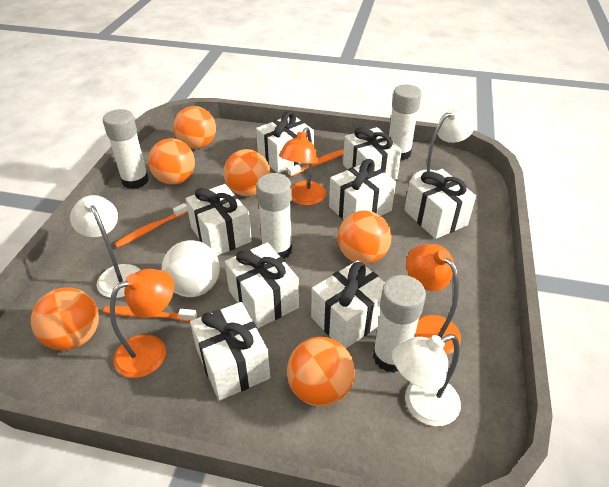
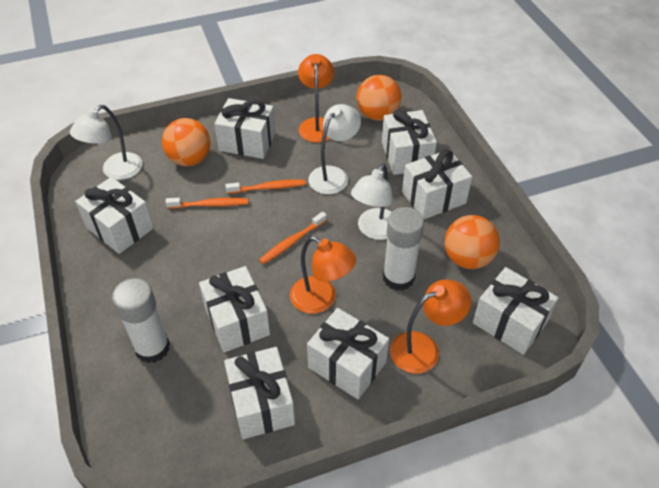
orange ball: [31,287,99,350] [148,138,195,185] [173,106,216,149] [224,149,271,196] [287,337,355,407] [338,210,391,264] = 6 -> [162,118,211,166] [357,75,402,121] [444,215,500,269] = 3
white ball: [162,240,220,297] = 1 -> none = 0
white glue stick: [103,109,149,189] [256,173,292,259] [373,275,426,373] [389,84,422,160] = 4 -> [112,278,170,363] [383,207,424,291] = 2

